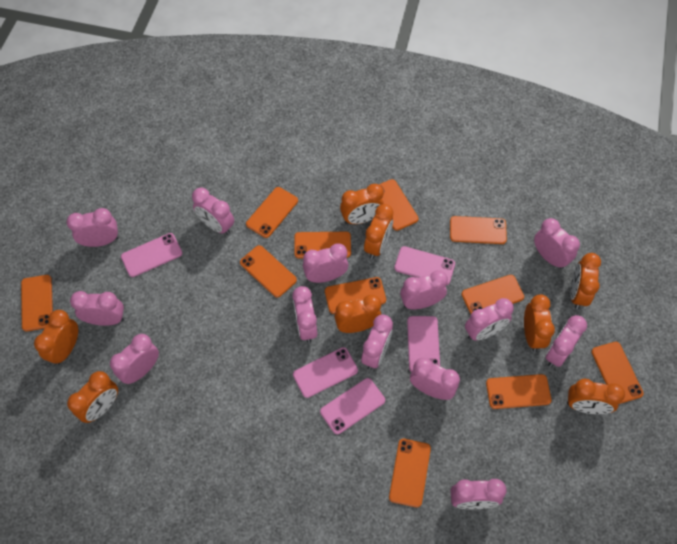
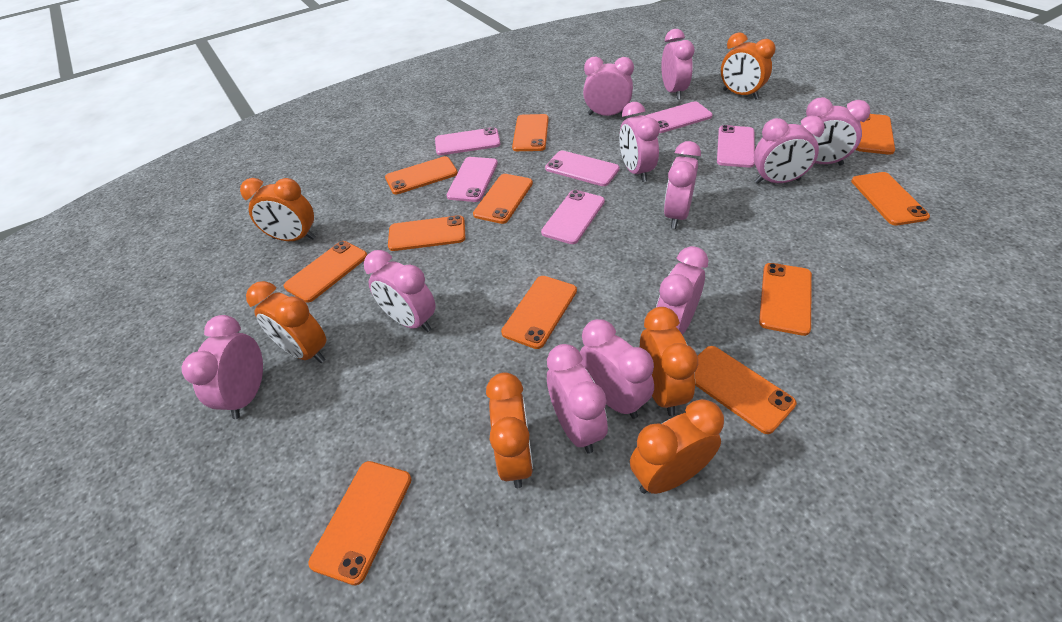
orange clock: [34,310,78,365] [67,371,118,423] [334,295,381,333] [340,184,384,224] [364,204,393,259] [524,294,555,352] [567,378,625,414] [570,253,601,309] = 8 -> [240,178,316,241] [246,281,326,363] [486,372,533,488] [630,399,724,494] [640,307,698,416] [721,32,776,99] = 6
pink clock: [67,208,118,247] [70,291,124,326] [110,334,159,384] [192,188,234,235] [292,286,317,343] [303,243,348,283] [361,315,393,370] [400,270,448,309] [410,358,460,400] [451,479,507,509] [465,298,514,340] [534,218,580,269] [546,315,587,367] = 13 -> [182,315,263,419] [364,250,436,332] [547,344,608,453] [580,319,654,419] [583,56,634,116] [619,102,660,182] [656,246,708,335] [661,29,694,100] [664,141,701,229] [754,116,825,184] [801,97,870,165] = 11
pink phone: [121,233,182,277] [293,347,358,398] [320,378,385,434] [394,246,455,285] [407,316,440,372] = 5 -> [435,127,501,155] [447,157,498,202] [541,190,605,244] [545,151,620,186] [645,101,713,133] [717,125,755,168] = 6

